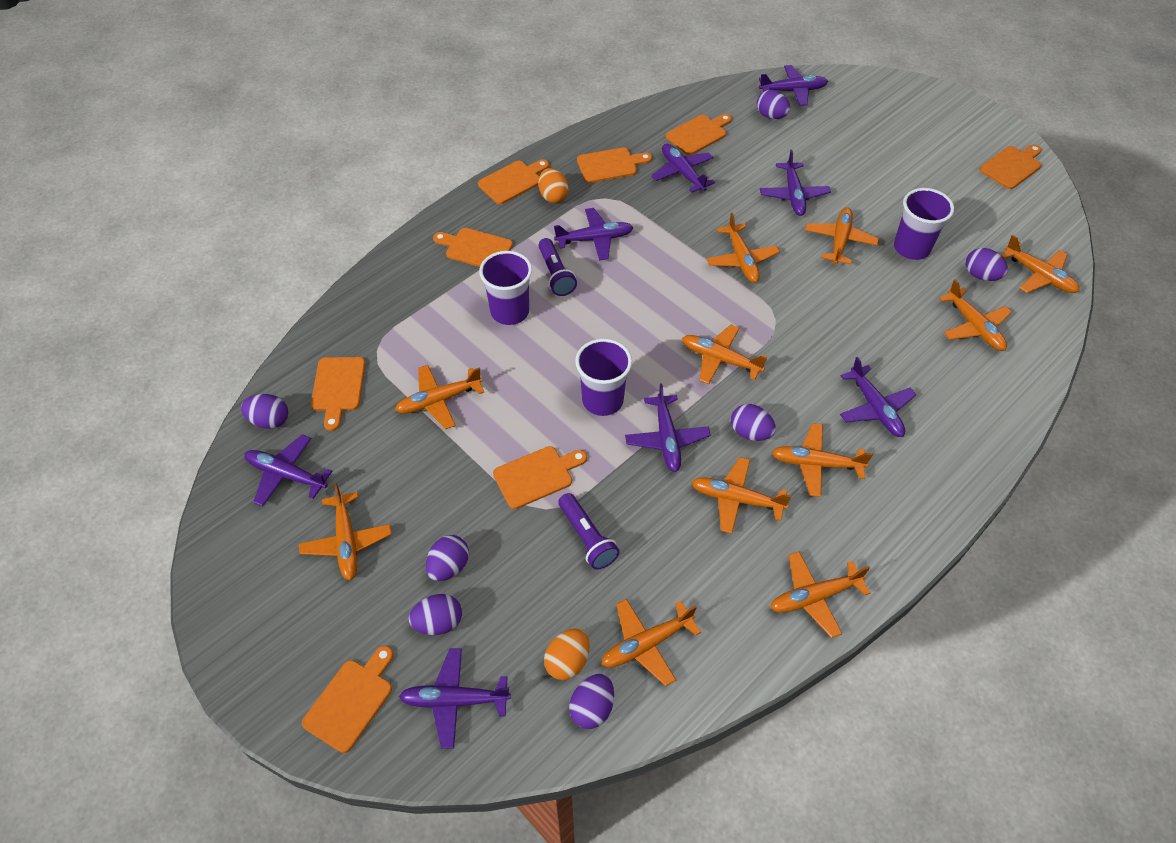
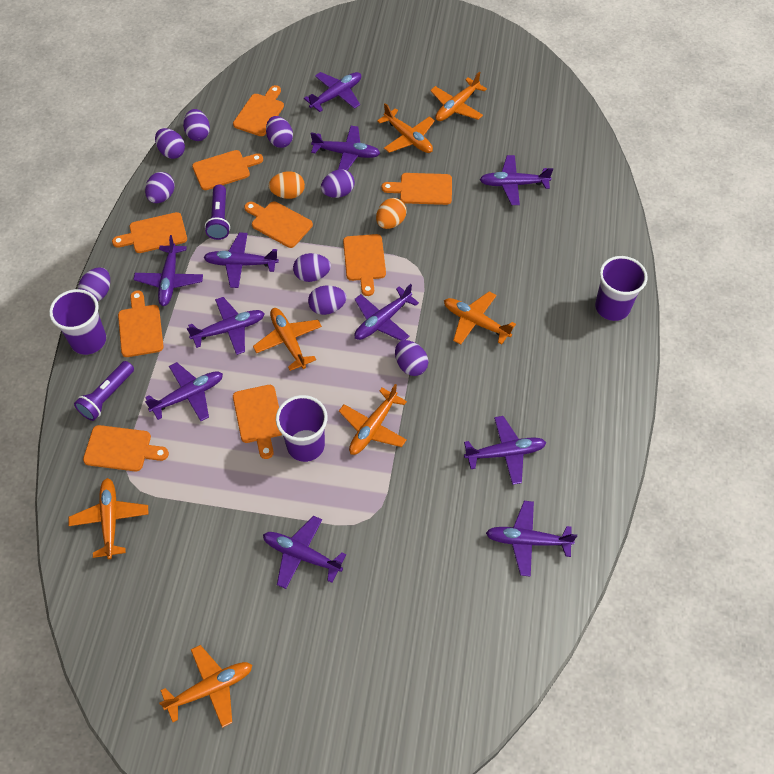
orange cutting board: [302,646,394,753] [311,357,365,431] [433,228,513,267] [478,159,549,204] [493,446,587,509] [577,147,652,183] [666,114,732,155] [979,144,1042,189] = 8 -> [83,425,169,471] [112,212,187,253] [118,291,164,357] [192,150,263,190] [233,85,284,136] [233,385,282,459] [244,201,313,248] [343,234,386,296] [382,173,452,205] = 9
orange plane: [299,483,392,580] [395,365,484,429] [601,599,701,686] [682,325,767,384] [691,457,791,534] [707,212,780,283] [770,552,870,638] [771,423,873,497] [805,207,879,265] [939,279,1012,351] [1001,235,1079,293] = 11 -> [69,478,149,559] [159,645,252,728] [253,308,322,371] [339,384,407,455] [377,103,435,153] [430,72,487,121] [444,291,516,345] = 7
purple egg: [241,394,288,429] [409,594,462,635] [426,535,469,581] [569,674,614,729] [731,404,776,441] [757,90,790,119] [966,248,1008,281] = 7 -> [78,267,110,301] [145,172,175,203] [155,128,185,159] [183,109,210,141] [266,116,293,148] [293,253,331,282] [308,286,347,315] [321,169,355,198] [395,340,428,376] = 9
purple plane: [245,434,332,506] [399,648,511,748] [554,208,634,261] [625,383,711,472] [651,144,715,193] [759,65,828,106] [760,150,831,216] [840,357,916,437] = 8 -> [133,235,203,306] [145,362,223,421] [187,297,265,355] [203,232,279,288] [263,516,346,589] [304,72,361,112] [311,126,380,171] [354,284,419,341] [464,416,546,485] [479,155,553,205] [486,501,577,577] = 11

